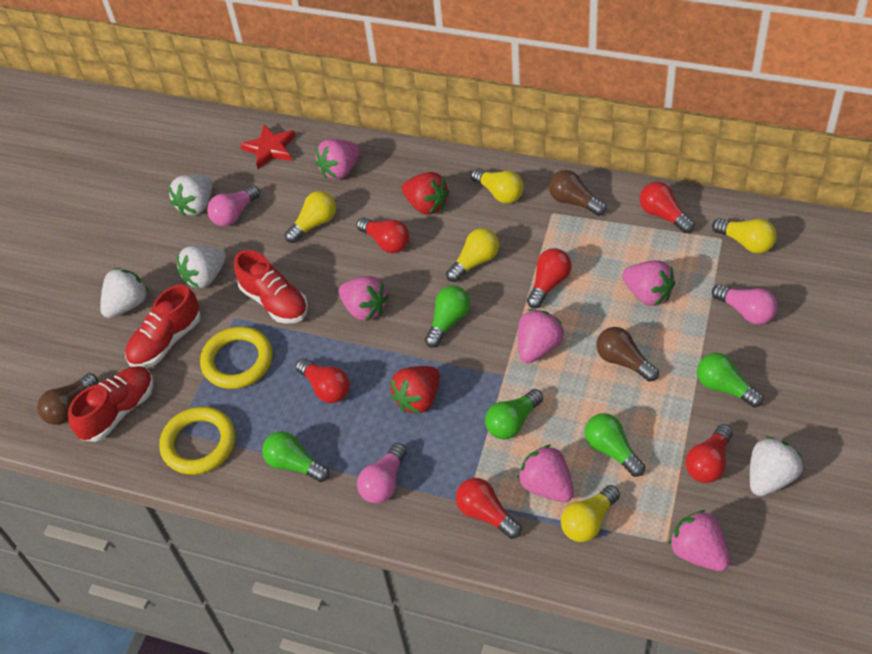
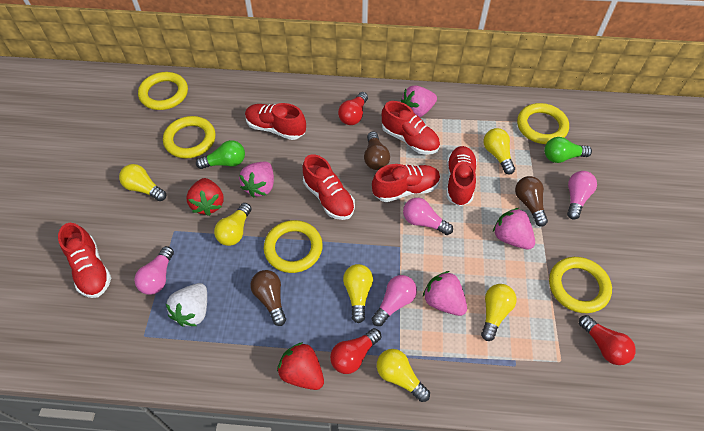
green light bulb: [262,431,329,482] [425,286,470,348] [485,389,543,440] [584,413,645,477] [697,353,764,408] = 5 -> [196,140,245,169] [544,137,592,163] = 2
pink light bulb: [207,185,260,226] [357,443,407,503] [712,284,778,324] = 3 -> [134,246,174,294] [372,275,417,326] [403,198,453,235] [567,171,597,220] = 4
pink strawberry: [315,139,360,180] [339,276,389,321] [517,445,574,502] [518,309,564,363] [622,260,675,306] [669,510,730,571] = 6 -> [239,162,274,198] [401,85,437,117] [423,271,467,316] [493,208,535,250] = 4
red light bulb: [296,358,350,403] [356,217,410,253] [456,478,522,539] [527,248,571,309] [640,182,694,233] [685,424,733,483] = 6 -> [330,328,382,374] [338,92,368,125] [579,315,636,365] = 3
red shoe: [68,366,154,442] [125,284,201,368] [234,250,308,324] = 3 -> [58,223,111,298] [245,103,306,140] [303,154,355,220] [372,164,440,202] [382,101,440,155] [446,146,477,206] = 6
red star: [240,125,296,169] = 1 -> none = 0
white strawberry: [100,268,149,318] [168,175,213,216] [177,246,226,288] [750,436,803,496] = 4 -> [166,283,207,327] = 1
yellow light bulb: [285,191,336,243] [446,228,499,282] [471,168,524,204] [561,485,620,542] [712,218,777,253] = 5 -> [119,164,166,201] [214,203,252,246] [343,264,373,323] [377,349,430,402] [481,284,517,341] [483,128,515,174] = 6
yellow ring: [159,406,235,475] [200,326,273,389] = 2 -> [138,72,188,110] [163,116,215,158] [264,220,323,273] [517,103,569,144] [549,257,612,313] = 5

